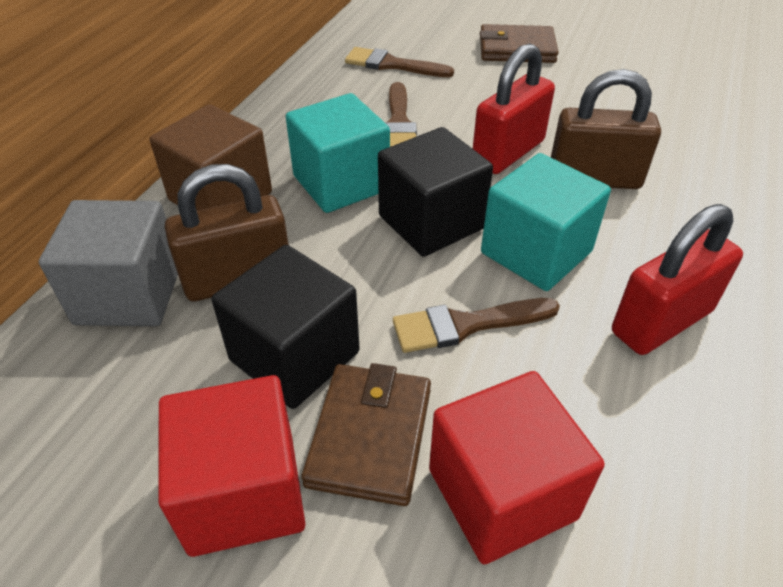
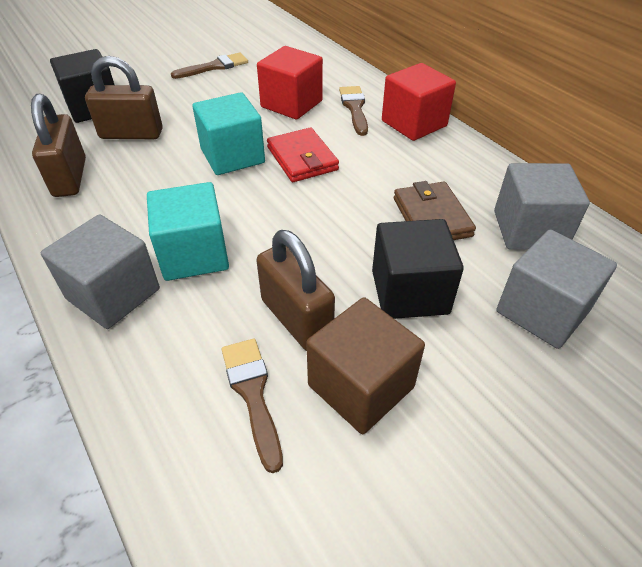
brown padlock: [165,164,289,301] [551,69,661,189] = 2 -> [31,94,86,197] [85,56,163,139] [256,230,335,351] = 3
brown wallet: [302,363,431,506] [480,24,559,63] = 2 -> [394,181,476,240] = 1
grey cube: [39,200,178,326] = 1 -> [41,215,160,329] [494,163,590,250] [496,229,617,349] = 3
red padlock: [473,43,555,174] [612,204,743,355] = 2 -> none = 0
red wallet: none = 0 -> [267,128,339,182] = 1

